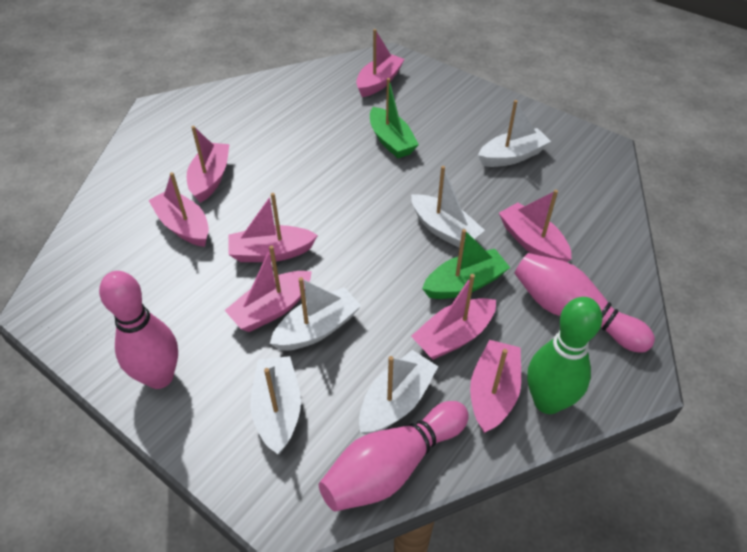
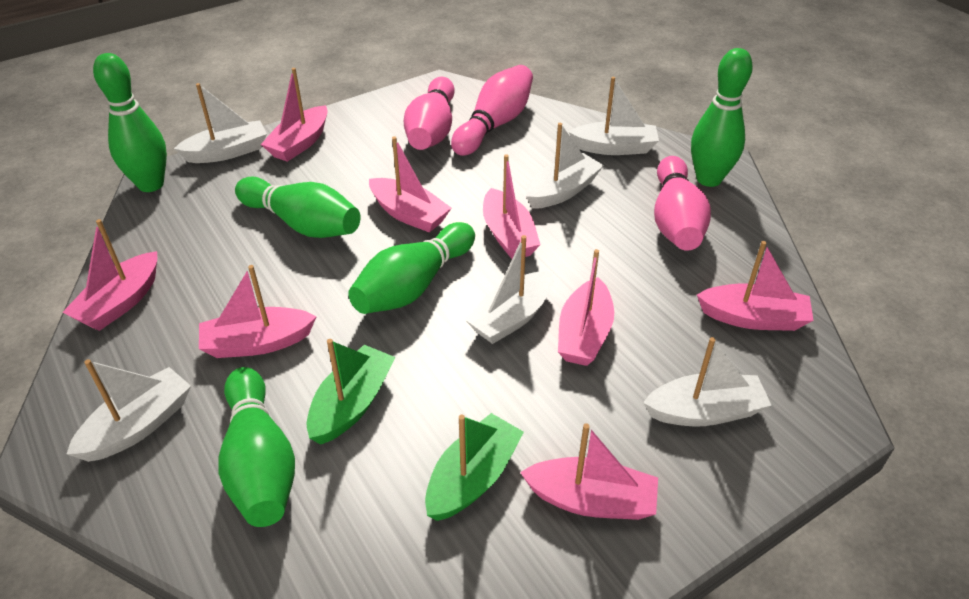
green bowling pin: [527,297,602,414] = 1 -> [93,53,167,192] [218,367,295,527] [235,176,361,238] [348,222,475,314] [691,48,753,187] = 5
white boat: [250,356,301,454] [270,277,361,351] [359,350,438,435] [411,166,485,248] [478,100,551,167] = 5 -> [67,359,191,462] [174,83,267,163] [464,235,553,344] [526,123,604,209] [569,77,659,155] [643,337,771,427] = 6

